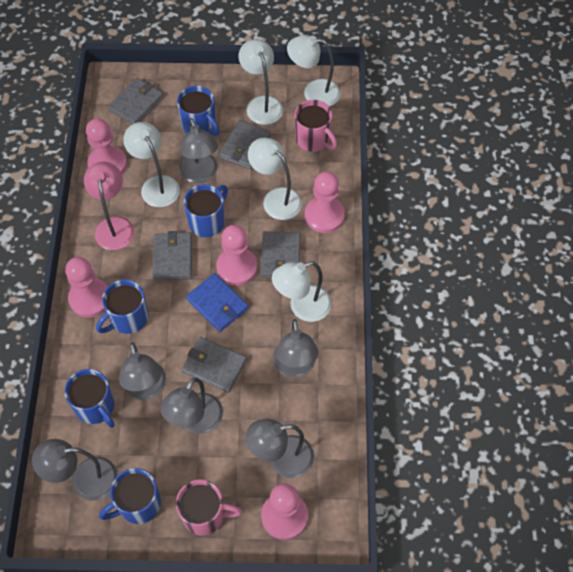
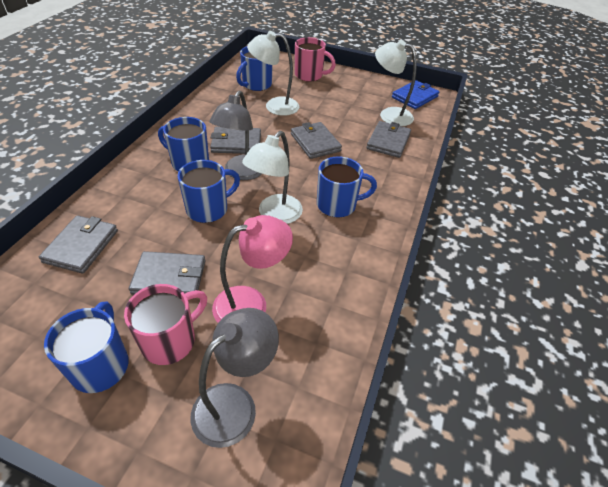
grey lamp: [32,439,118,501] [119,342,166,400] [160,378,223,434] [179,118,218,183] [246,419,314,478] [273,319,318,377] = 6 -> [190,308,279,448] [209,90,262,180] = 2
pink pawn: [65,257,108,317] [86,118,127,174] [216,225,258,286] [261,484,308,540] [305,172,345,233] = 5 -> none = 0
white lamp: [123,122,180,207] [239,39,283,125] [248,138,302,220] [272,261,332,322] [287,35,340,107] = 5 -> [242,131,303,224] [247,31,299,116] [375,40,417,126] = 3

